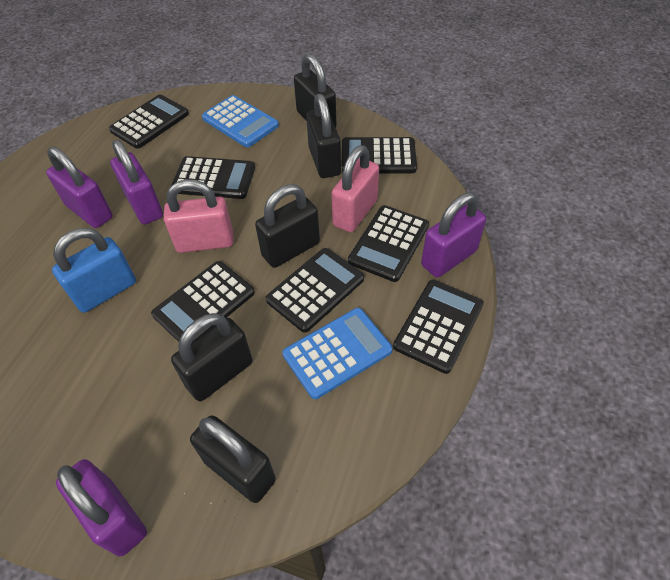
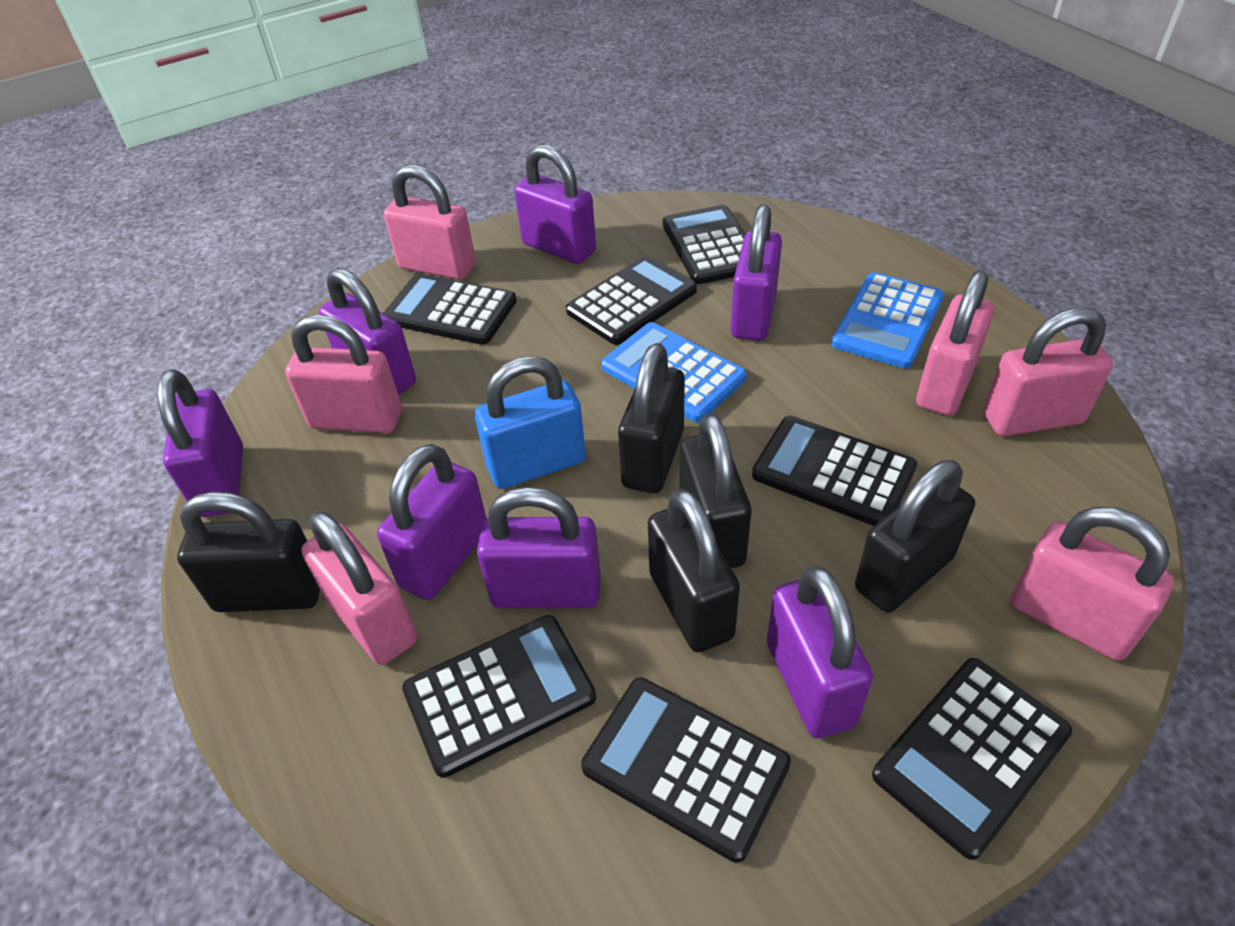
pink padlock: [164,179,234,253] [331,145,379,232] = 2 -> [285,314,402,433] [301,511,417,665] [384,165,476,280] [916,270,994,416] [983,308,1113,436] [1011,507,1174,661] = 6
purple padlock: [46,147,113,228] [56,459,147,557] [110,139,163,225] [421,193,486,278] = 4 -> [157,369,243,517] [319,268,416,395] [377,444,486,600] [477,487,601,608] [514,144,596,264] [731,204,782,341] [767,566,873,738] = 7

